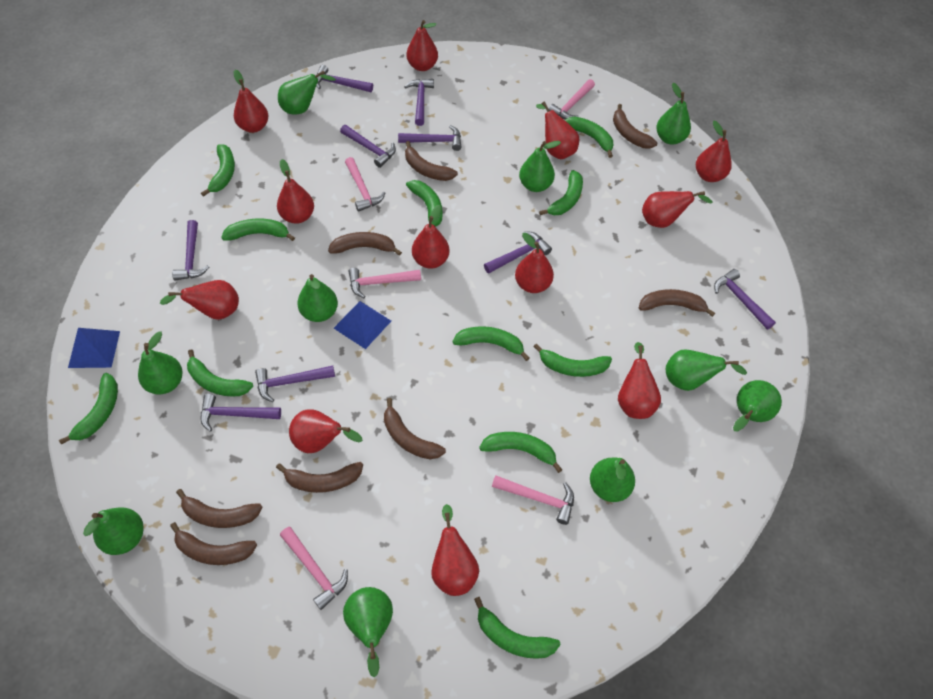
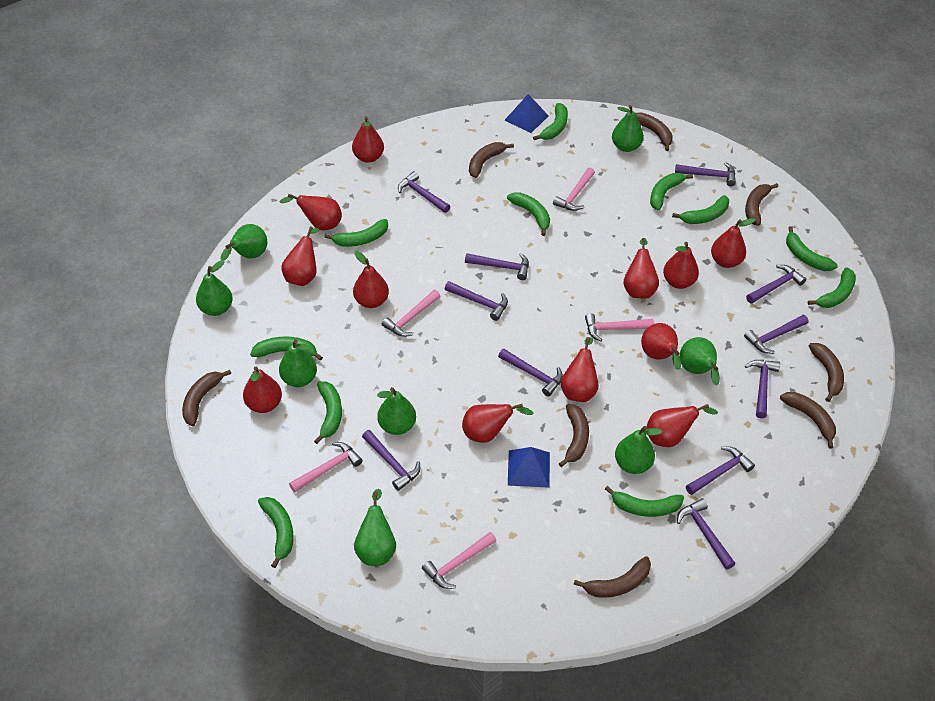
green pear: [83,507,144,555] [138,332,183,394] [278,70,336,115] [297,274,338,322] [343,587,393,678] [519,141,561,192] [590,457,635,502] [656,83,691,145] [666,349,747,391] [733,380,782,431] = 10 -> [196,260,233,316] [220,224,267,260] [279,340,317,387] [354,489,396,566] [377,387,416,435] [612,105,644,152] [615,426,662,474] [680,337,720,385] = 8
purple hammer: [172,220,210,280] [201,394,281,432] [255,365,335,402] [316,65,373,92] [340,125,396,168] [398,125,462,151] [404,79,434,126] [484,231,552,273] [714,269,776,330] = 9 -> [362,430,420,491] [398,171,450,213] [445,281,508,321] [465,253,529,280] [498,349,563,396] [675,162,736,186] [677,498,735,570] [686,446,755,495] [744,315,809,354] [745,360,780,418] [746,265,806,304] = 11

